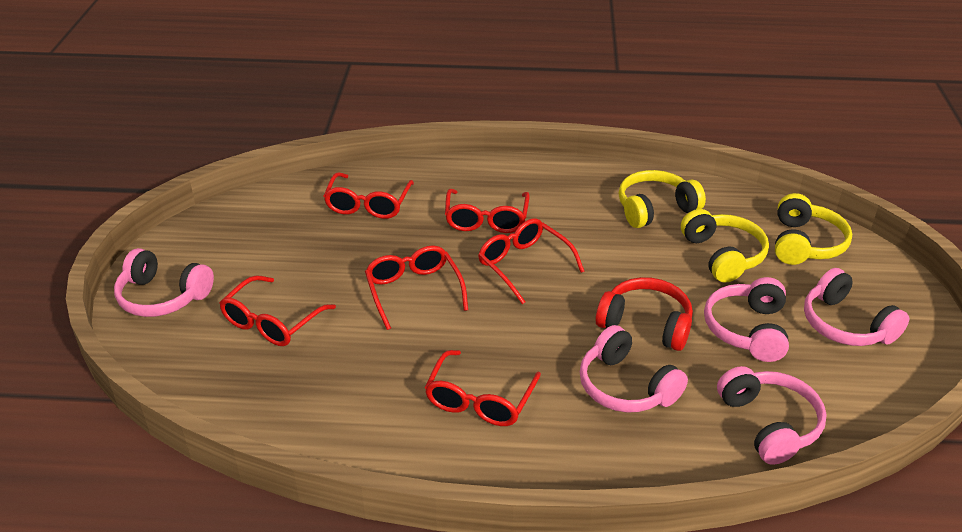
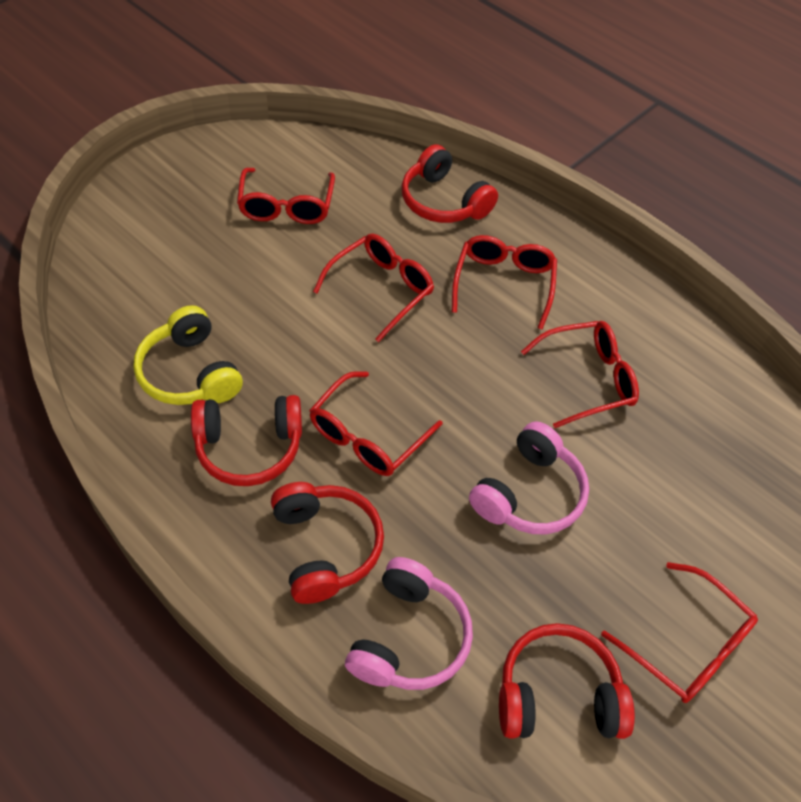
pink headphones: [114,248,214,317] [580,325,688,413] [704,277,789,362] [717,366,827,465] [804,268,909,346] = 5 -> [345,557,473,690] [469,421,589,535] = 2
red headphones: [596,277,693,351] = 1 -> [191,395,302,486] [271,482,384,604] [402,144,498,223] [499,623,635,739] = 4
yellow headphones: [619,170,706,228] [681,209,769,282] [775,193,852,265] = 3 -> [133,305,243,405] = 1

